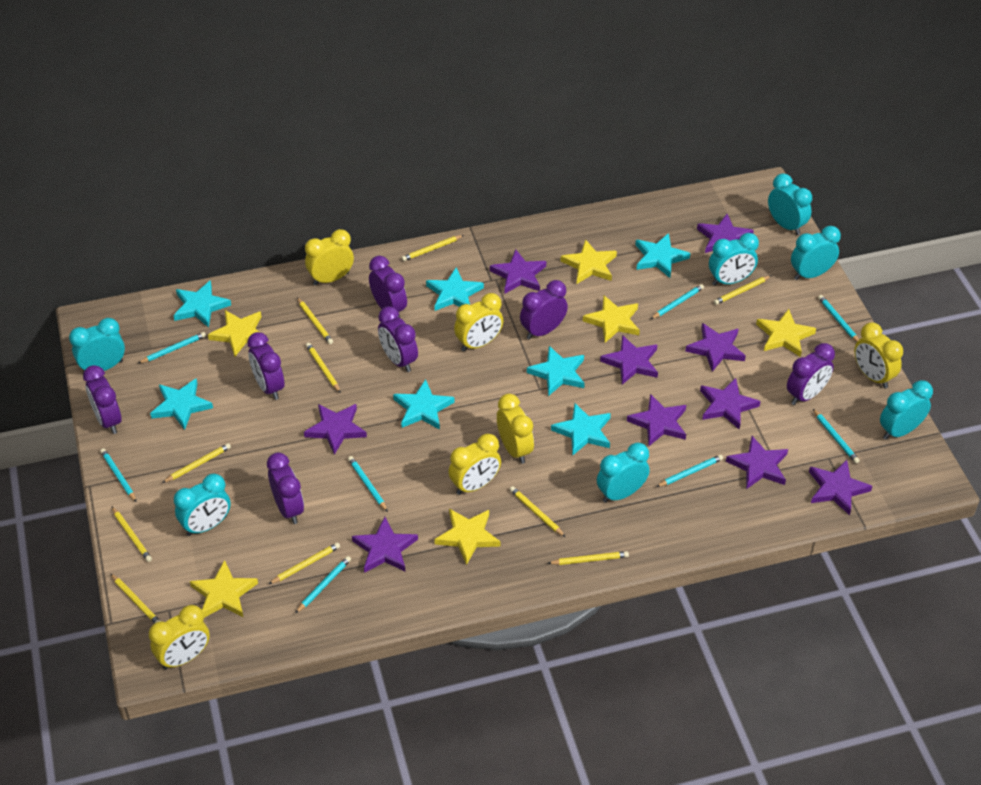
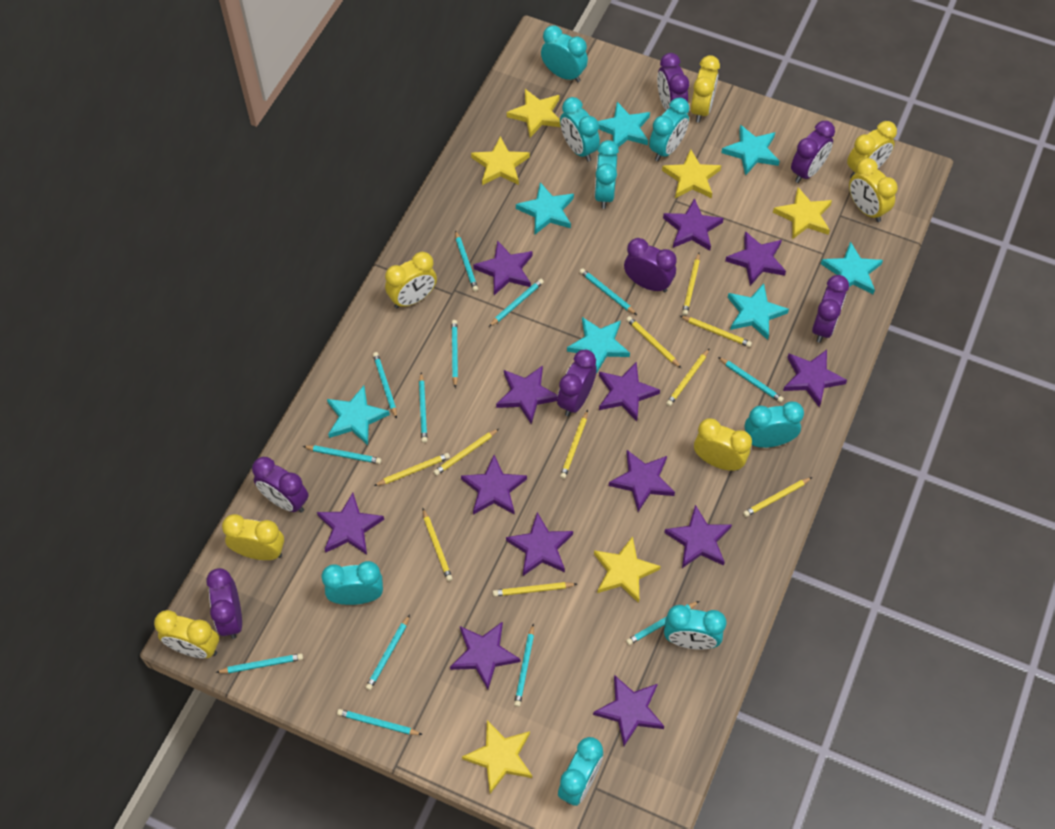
purple star: [304,404,367,455] [352,517,418,573] [490,249,546,294] [600,335,658,385] [627,394,686,446] [685,323,746,372] [697,214,754,253] [700,378,761,429] [726,436,788,489] [809,460,872,515] = 10 -> [317,493,384,555] [450,621,520,690] [461,455,527,515] [473,240,532,295] [496,366,558,424] [506,512,573,576] [593,675,664,746] [599,362,660,421] [609,450,675,512] [663,198,724,251] [664,505,732,568] [725,231,786,286] [783,350,847,407] = 13
turquoise clock: [69,318,125,373] [174,474,231,536] [597,442,650,503] [709,233,759,286] [768,173,812,235] [791,226,841,280] [880,380,933,440] = 7 -> [321,561,383,605] [541,25,588,82] [558,737,603,806] [560,97,600,162] [594,140,619,209] [649,98,689,161] [664,605,727,650] [744,401,804,448] = 8
turquoise pencil: [100,448,136,502] [138,332,206,363] [295,556,351,613] [348,456,388,512] [651,284,704,319] [656,455,723,487] [813,409,860,463] [818,295,859,342] = 8 -> [216,654,303,673] [303,445,381,464] [337,709,423,735] [366,614,410,690] [373,352,397,419] [419,373,427,443] [452,320,458,388] [455,230,478,291] [489,279,544,327] [514,624,534,707] [580,268,637,315] [626,601,699,645] [718,357,784,403] = 13
yellow clock: [149,605,210,670] [305,229,354,285] [449,434,501,495] [454,293,503,352] [497,394,534,464] [854,322,903,388] = 6 -> [154,610,219,658] [222,514,284,560] [385,252,437,308] [691,55,720,123] [694,418,752,471] [847,121,897,178] [849,158,898,222] = 7

